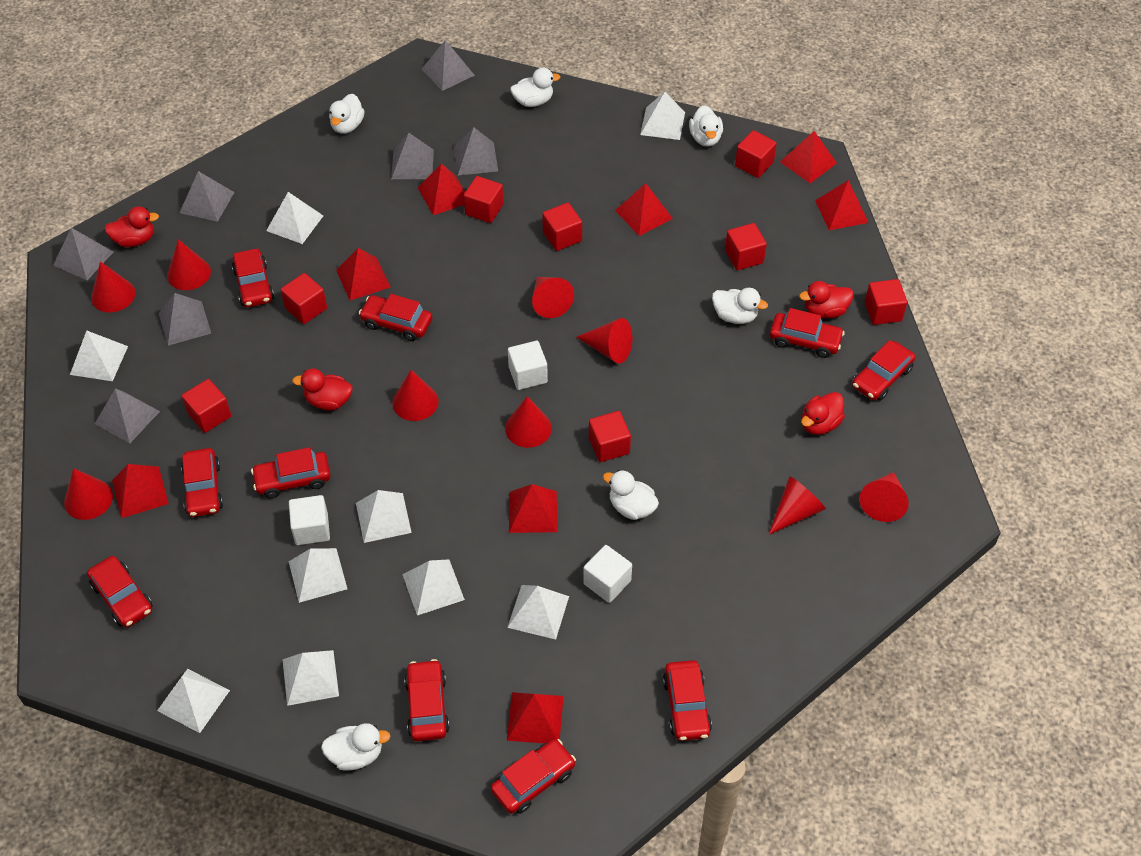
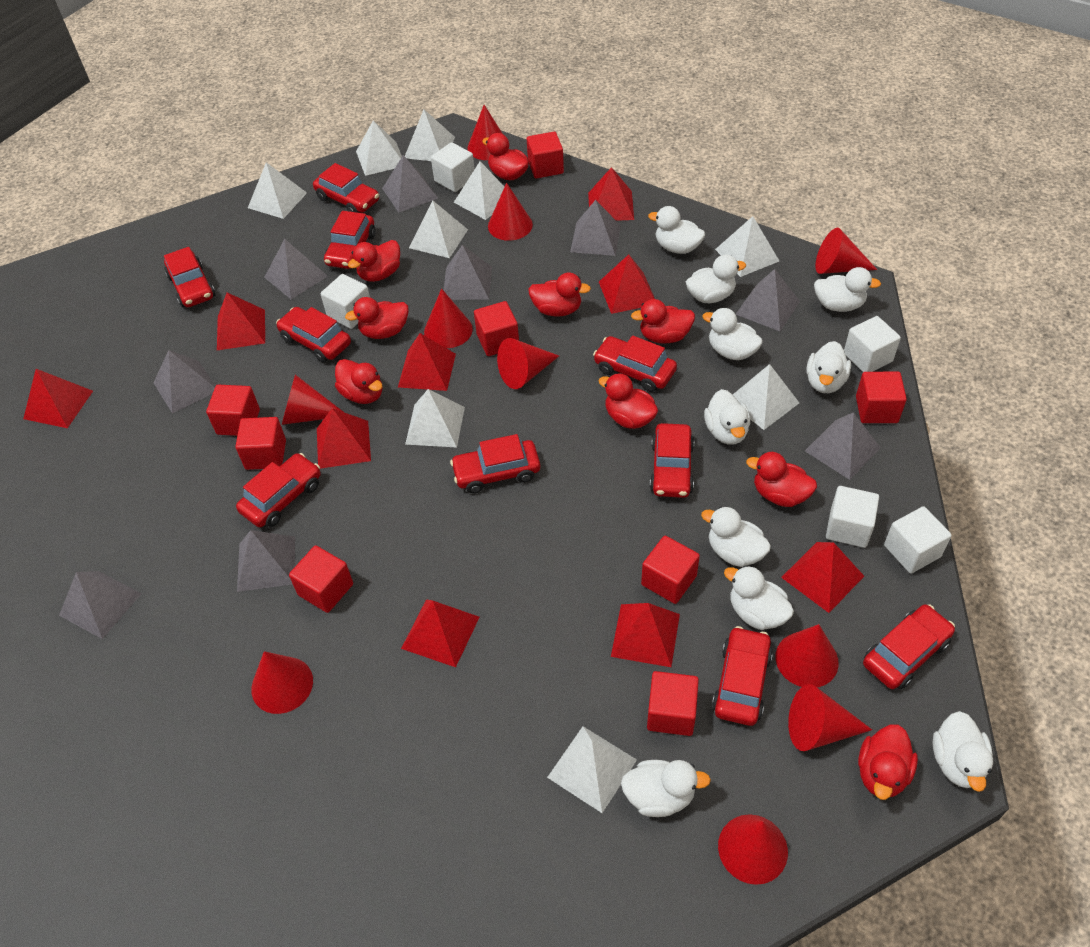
grey pyramid: [53,228,113,280] [95,388,160,443] [159,293,211,346] [180,171,234,222] [391,133,434,179] [422,40,475,91] [454,127,498,175] = 7 -> [59,571,142,639] [153,350,215,413] [237,530,295,592] [264,239,328,299] [382,155,438,213] [444,245,492,300] [570,200,621,256] [736,269,800,331] [805,412,881,480] = 9
red cone: [64,468,113,520] [91,262,135,312] [167,239,211,290] [392,370,438,421] [505,396,552,448] [532,277,574,318] [576,318,632,364] [769,476,826,535] [859,472,909,522] = 9 -> [251,651,313,714] [282,375,345,425] [424,289,473,348] [468,105,503,160] [488,183,533,241] [497,338,559,389] [718,814,788,885] [775,624,839,688] [788,684,872,751] [815,228,877,274] = 10
red duck: [104,206,159,247] [292,368,353,410] [799,281,854,318] [801,392,845,435] = 4 -> [335,359,382,404] [345,297,409,339] [348,240,400,282] [482,133,529,180] [528,273,591,316] [599,373,658,429] [631,299,695,343] [746,452,817,507] [858,725,918,800] = 9
red pyramid: [112,464,169,518] [336,248,391,300] [418,164,465,215] [507,692,564,743] [509,484,557,533] [615,183,673,236] [780,131,837,183] [815,180,868,230] = 8 -> [23,369,93,428] [217,293,265,350] [317,408,371,469] [398,333,456,391] [401,599,480,667] [588,167,634,221] [599,254,655,314] [611,603,680,667] [781,542,864,613] = 9
white cube: [289,495,330,545] [508,341,548,390] [583,545,632,603] = 3 -> [321,274,370,329] [431,142,475,192] [826,486,879,548] [844,316,901,372] [884,506,952,574] = 5
white duck: [321,723,391,771] [329,94,365,134] [510,68,560,107] [603,470,659,520] [689,105,723,147] [712,288,768,324] = 6 -> [621,760,711,817] [648,206,705,254] [686,255,746,303] [701,507,771,567] [702,308,763,360] [704,389,750,445] [724,566,794,630] [806,341,851,393] [814,267,881,312] [933,711,993,792] = 10

